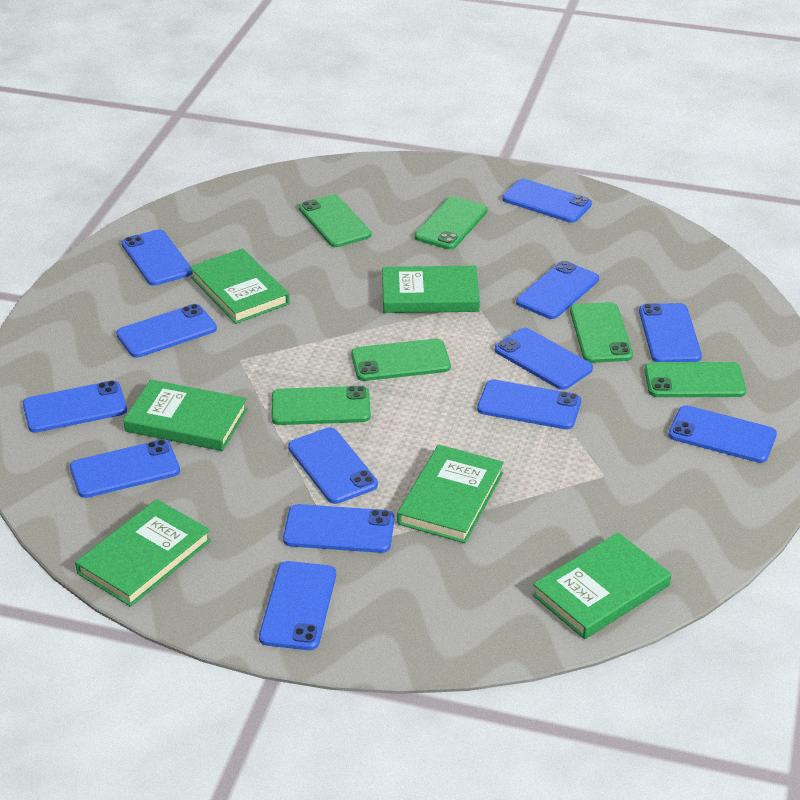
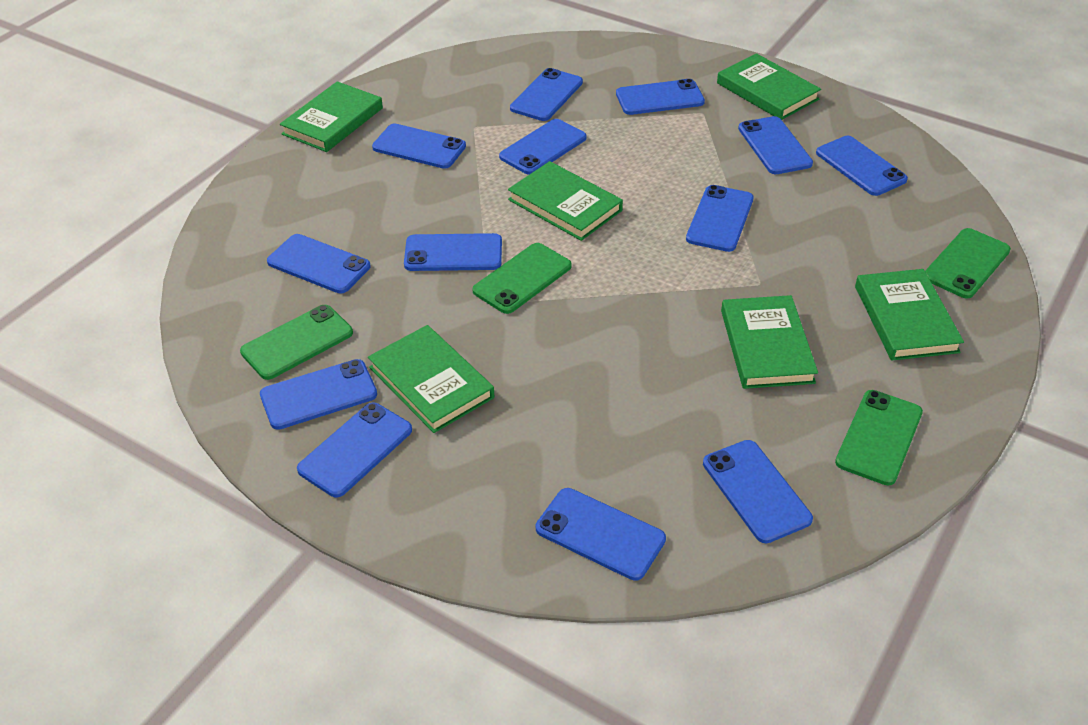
green phone: [272,386,371,425] [299,194,371,247] [351,339,451,381] [415,196,488,250] [570,302,633,363] [644,362,746,397] = 6 -> [240,305,353,380] [472,243,572,314] [835,390,923,486] [925,228,1011,299] = 4

